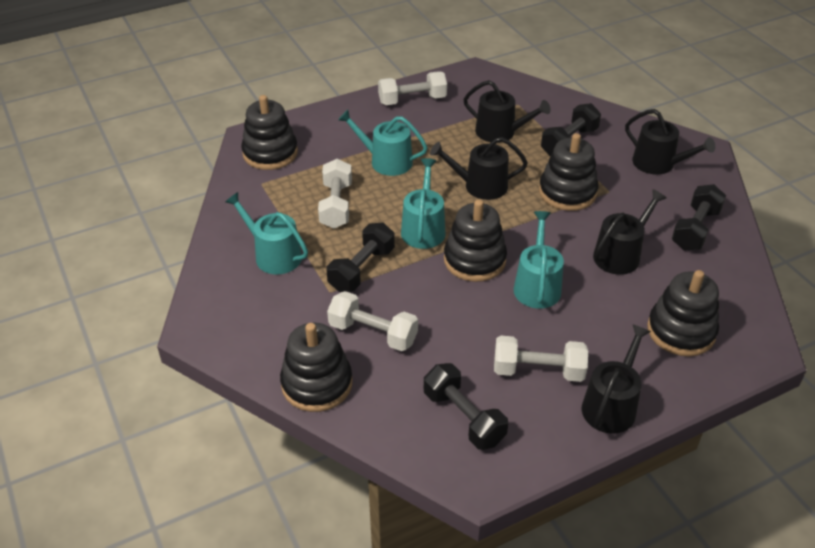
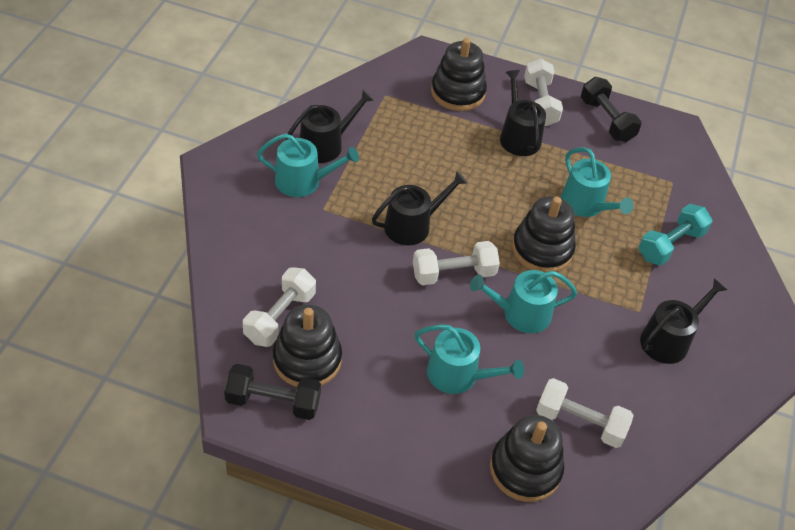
black dumbbell: [327,223,395,292] [424,363,508,450] [541,103,601,156] [672,184,726,251] = 4 -> [224,364,321,420] [581,77,642,142] = 2
black stacking toy: [241,95,298,170] [280,323,352,412] [444,200,507,282] [539,133,598,211] [647,270,719,356] = 5 -> [273,304,342,387] [431,38,487,111] [490,415,564,502] [512,196,576,272] = 4
black watering can: [430,137,528,200] [463,80,551,143] [582,324,651,434] [593,189,666,275] [625,109,715,175] = 5 -> [286,90,374,163] [372,171,467,245] [500,70,546,156] [640,278,727,364] = 4
turquoise dumbbell: none = 0 -> [639,204,712,265] = 1

